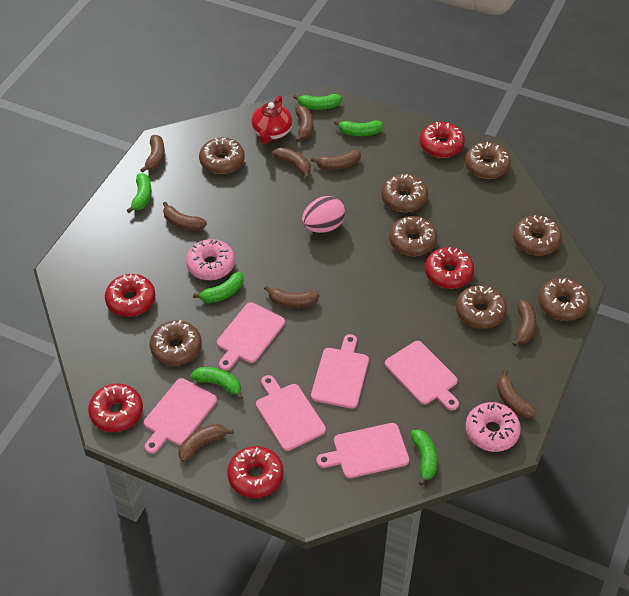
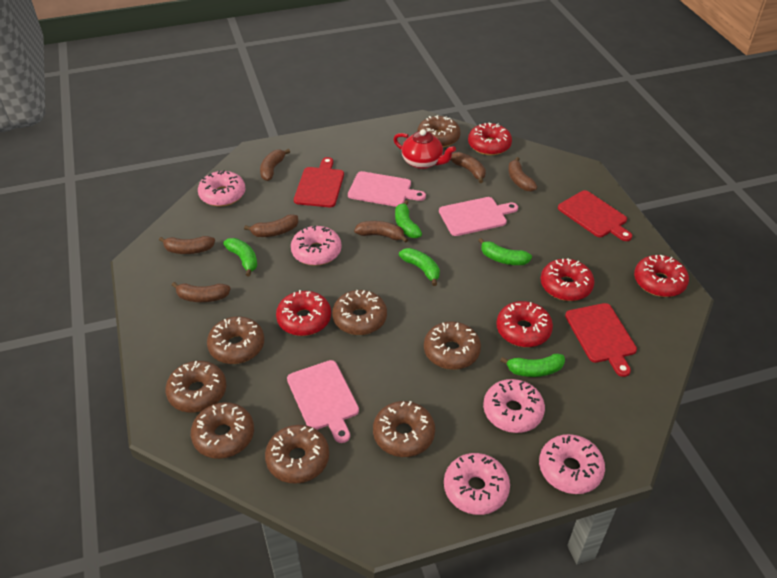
brown banana: [140,135,165,173] [163,202,207,231] [178,424,234,462] [264,286,319,308] [272,147,310,179] [295,105,313,142] [311,150,361,170] [497,369,537,418] [512,300,536,346] = 9 -> [159,236,215,254] [172,282,231,302] [244,214,299,237] [260,149,290,181] [354,221,408,243] [451,152,486,183] [508,157,537,192] = 7
green banana: [127,173,152,213] [191,367,243,400] [193,272,244,303] [293,94,342,110] [334,120,384,136] [410,430,437,485] = 6 -> [223,238,257,277] [395,200,422,238] [399,248,440,286] [478,238,532,265] [500,354,565,377] = 5
pink cutting board: [144,378,217,454] [217,302,285,371] [256,375,326,451] [311,334,369,409] [317,423,409,478] [385,341,459,410] = 6 -> [287,360,359,443] [348,171,426,207] [439,197,518,236] = 3
pink donut: [186,239,235,280] [466,402,521,452] = 2 -> [198,170,245,207] [291,226,342,266] [444,453,510,515] [483,379,545,433] [539,434,605,494] = 5
pink egg: [302,196,345,233] = 1 -> none = 0
red cutting board: none = 0 -> [294,157,344,207] [558,190,632,241] [565,303,637,377] = 3

